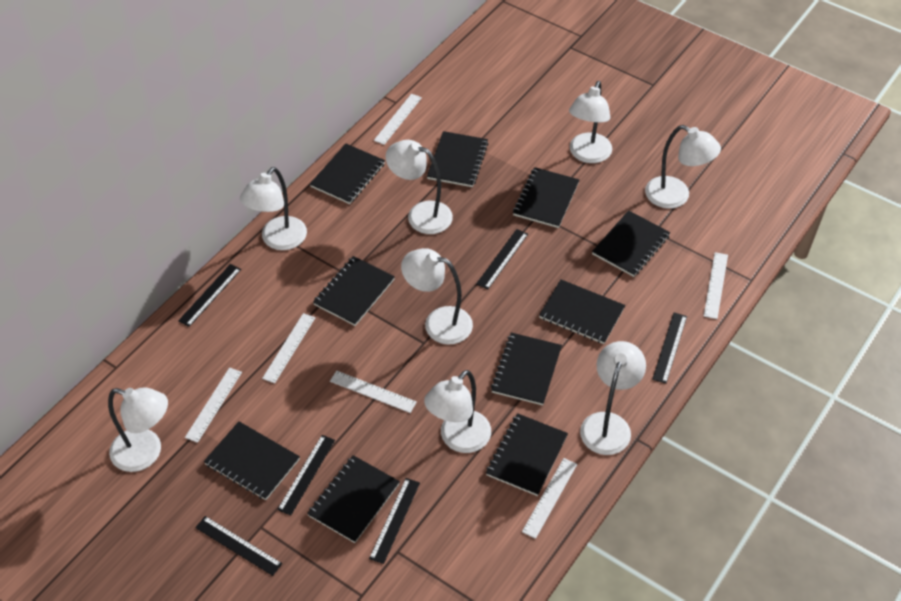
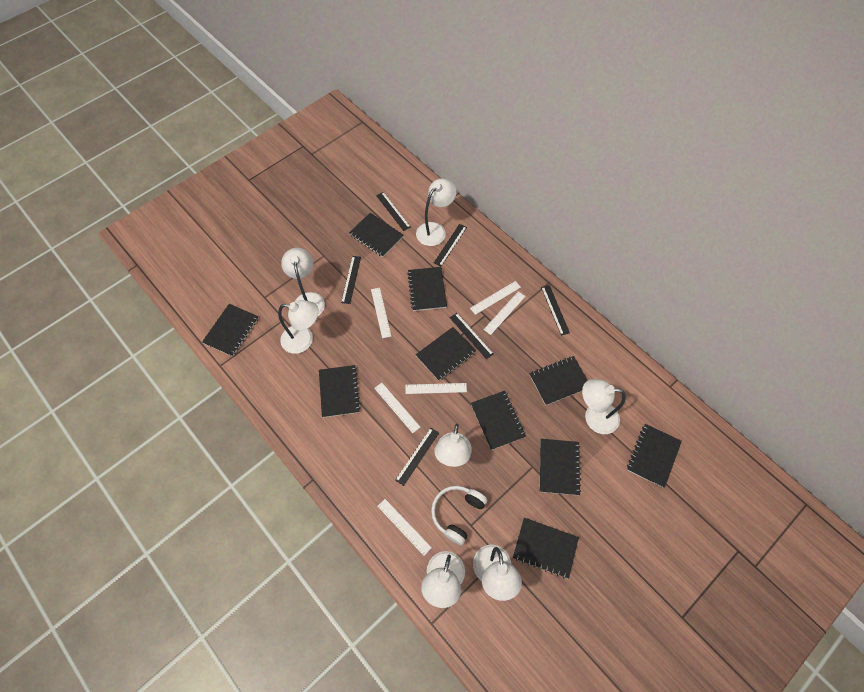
white headphones: none = 0 -> [431,485,487,545] = 1
white lamp: [108,387,168,472] [240,167,307,250] [386,140,453,234] [401,248,473,345] [424,370,491,453] [569,81,612,163] [580,341,646,455] [645,125,721,209] = 8 -> [278,300,319,354] [281,248,325,316] [416,179,457,246] [421,551,465,608] [434,424,472,467] [473,545,522,601] [582,379,626,434] = 7

